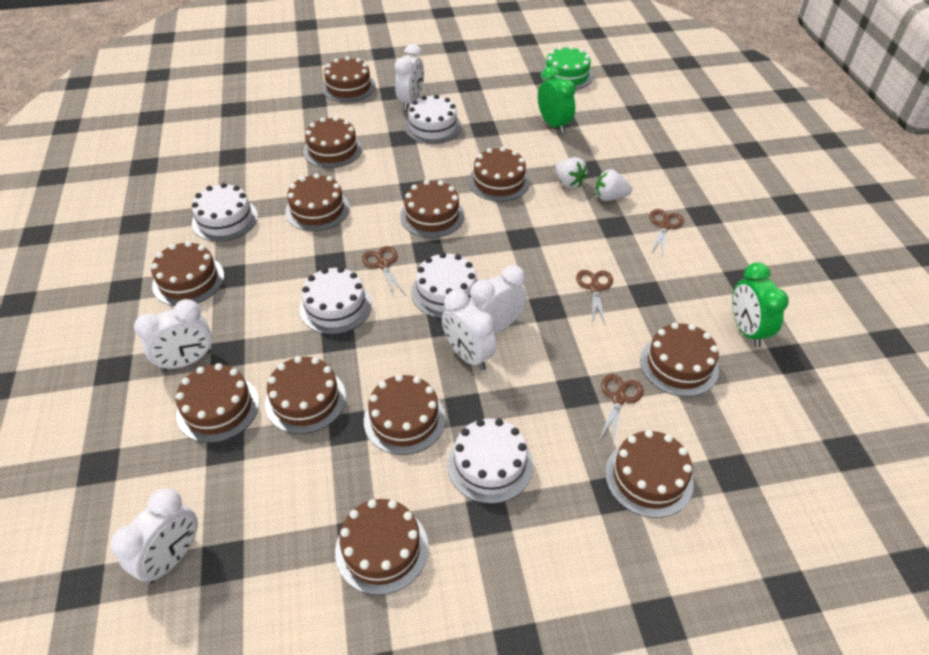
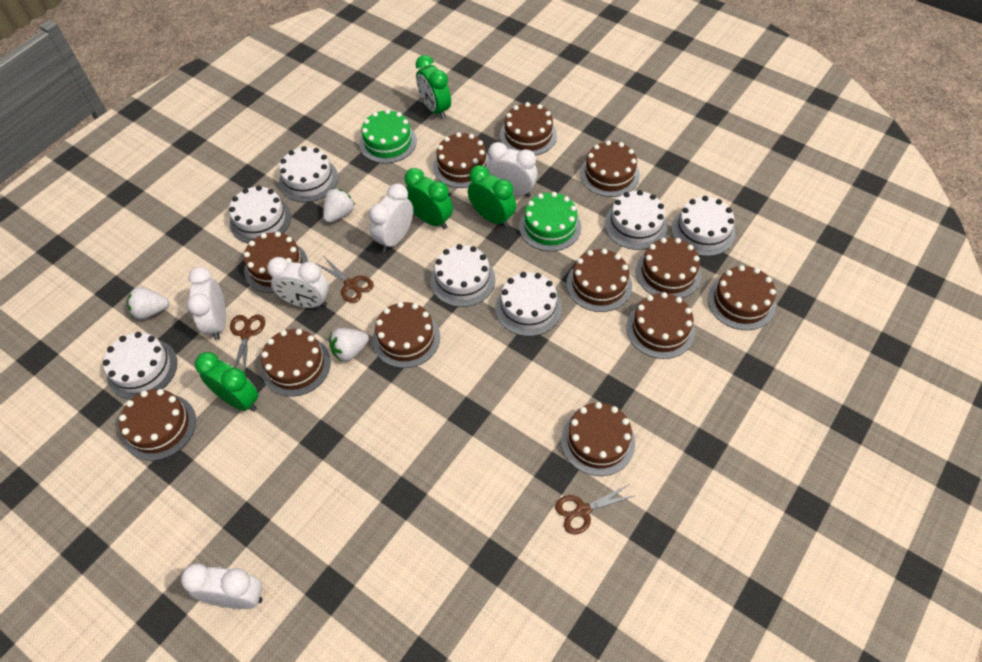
brown scissors: [362,246,406,297] [576,270,613,325] [599,374,644,444] [650,209,684,256] = 4 -> [230,315,265,373] [316,258,374,303] [555,485,636,535] = 3
green cake: [541,46,593,90] = 1 -> [360,109,417,164] [519,192,581,251] = 2
green clock: [538,66,576,133] [732,262,789,347] = 2 -> [195,352,259,412] [404,168,453,229] [416,55,451,119] [468,165,516,227] = 4
white cake: [192,183,258,242] [299,267,372,334] [405,95,461,144] [411,252,478,318] [447,418,533,504] = 5 -> [103,332,177,400] [229,186,291,244] [279,146,338,202] [431,244,495,307] [495,272,562,336] [605,190,667,250] [672,196,735,256] = 7
white strawberry: [555,157,588,188] [596,169,632,201] = 2 -> [127,287,169,320] [323,188,355,223] [329,328,369,362] = 3

